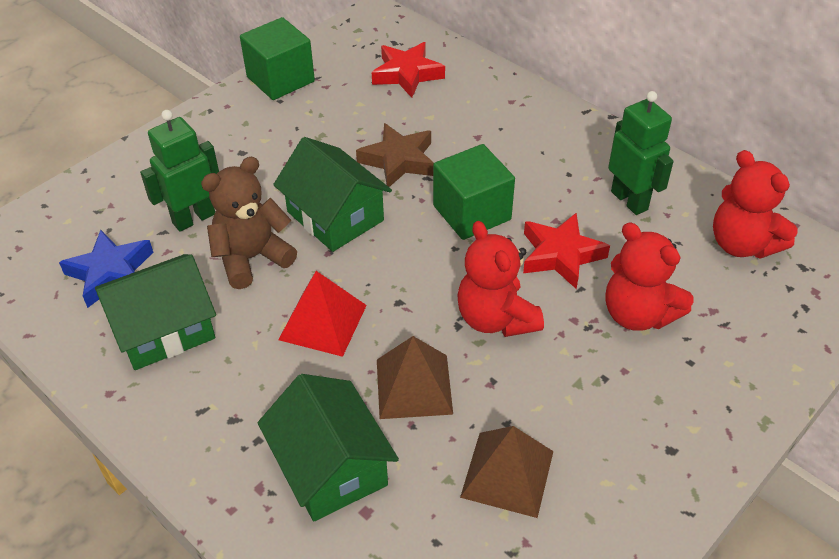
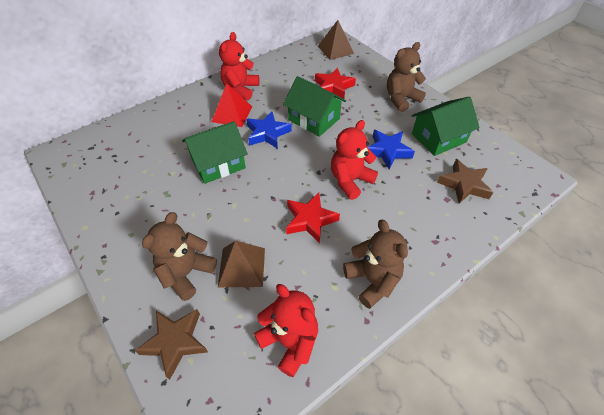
blue star: [59,230,153,308] = 1 -> [246,111,292,149] [368,130,415,169] = 2
brown star: [356,123,434,187] = 1 -> [135,309,208,380] [437,159,493,204] = 2
brown teddy bear: [201,157,297,289] = 1 -> [142,212,217,301] [343,220,408,309] [387,42,426,112] = 3
green cube: [240,17,315,100] [433,144,515,240] = 2 -> none = 0
green robot: [140,110,219,231] [608,91,674,215] = 2 -> none = 0

